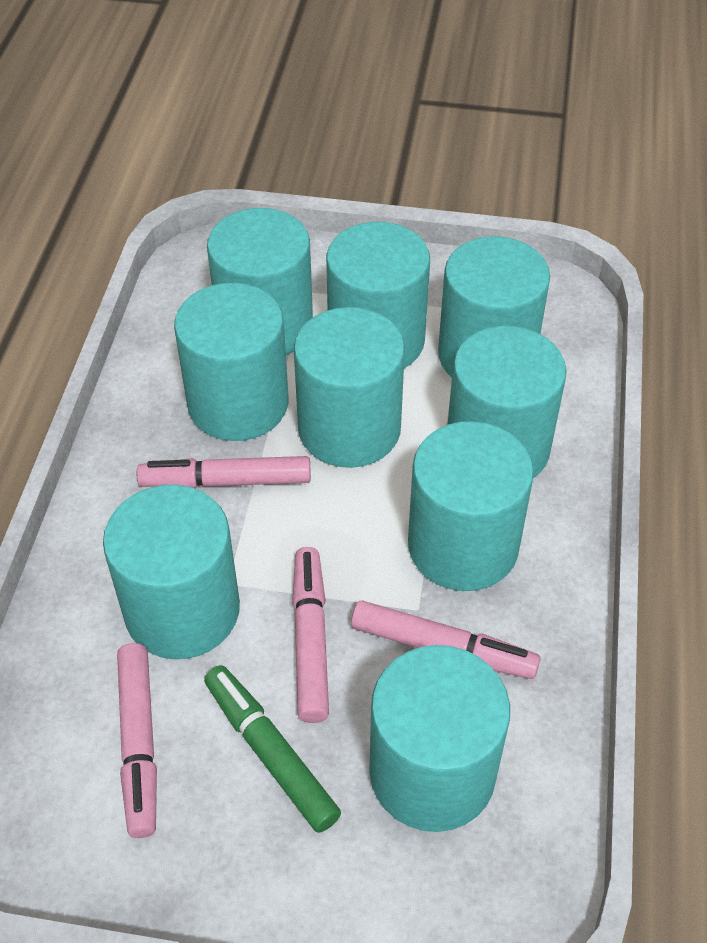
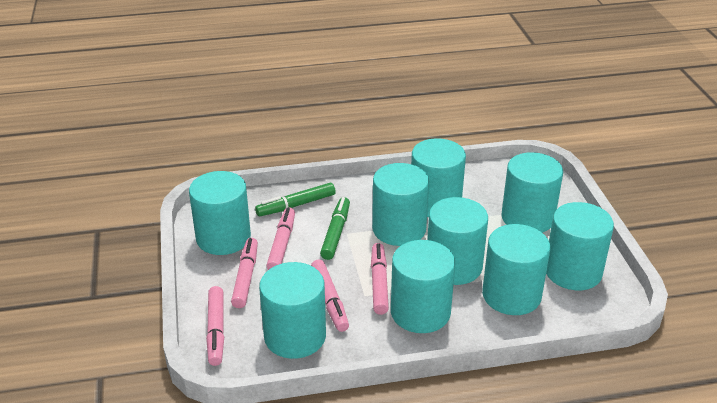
green marker: [204,665,341,833] = 1 -> [255,183,336,216] [320,197,350,260] = 2
pink marker: [117,643,157,838] [137,456,311,488] [292,547,329,723] [351,600,540,679] = 4 -> [206,286,224,366] [231,238,258,308] [266,207,295,270] [311,259,349,332] [371,243,389,315] = 5

